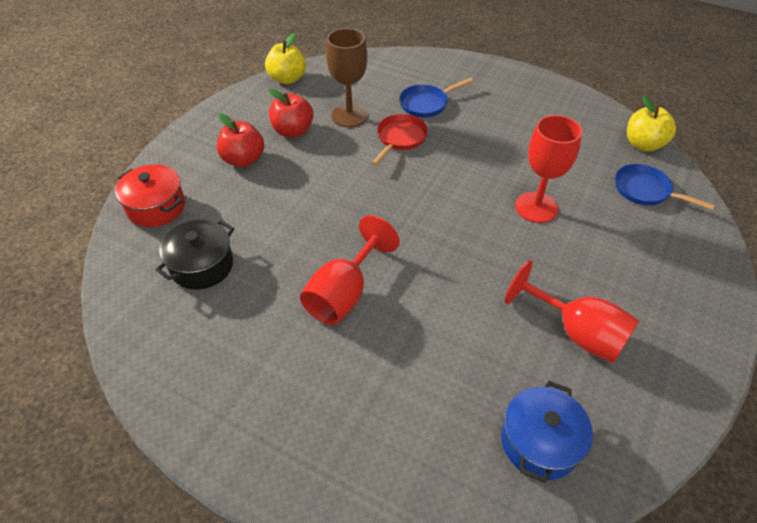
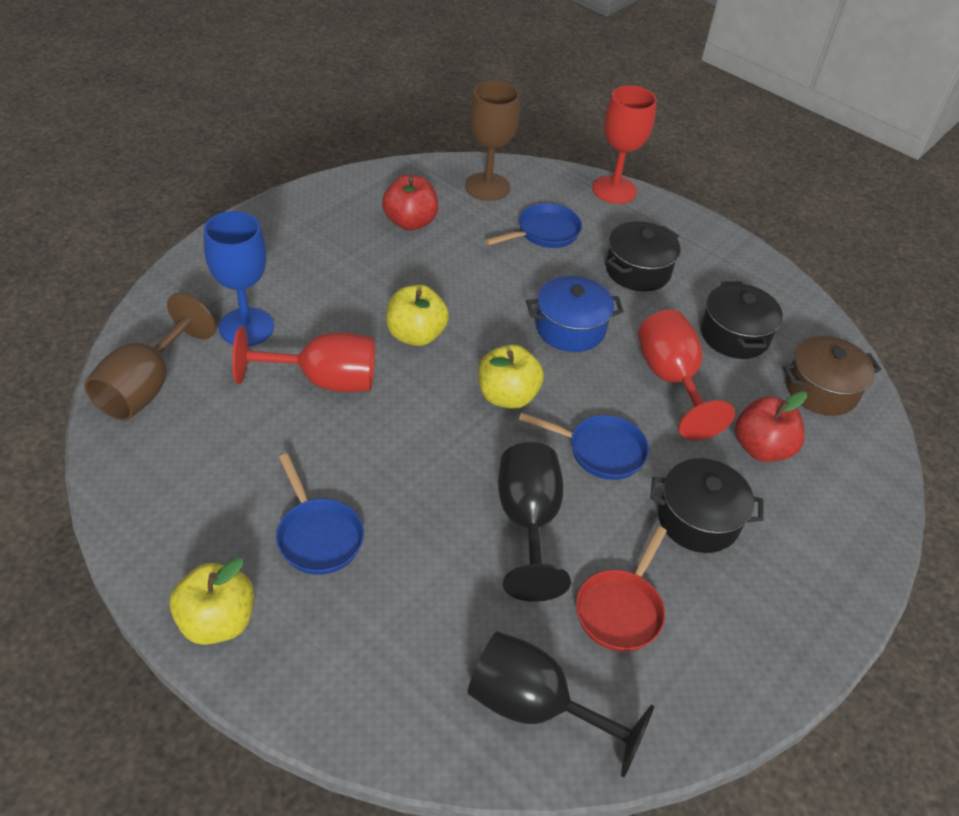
black goblet: none = 0 -> [467,631,654,777] [498,442,571,602] = 2
black pot: [155,220,234,290] = 1 -> [606,221,680,292] [650,458,764,553] [701,281,783,359] = 3
blue goblet: none = 0 -> [204,211,274,346] = 1
blue pan: [399,78,473,117] [615,164,715,210] = 2 -> [276,453,364,575] [485,203,582,248] [519,412,649,480] = 3
brown goblet: [326,28,368,127] = 1 -> [84,293,216,421] [465,81,520,201] = 2
brown pot: none = 0 -> [783,335,881,416] = 1
red pot: [115,164,185,227] = 1 -> none = 0
yellow apple: [265,33,306,84] [627,95,676,152] = 2 -> [169,558,254,645] [386,285,449,346] [478,345,544,409] = 3

